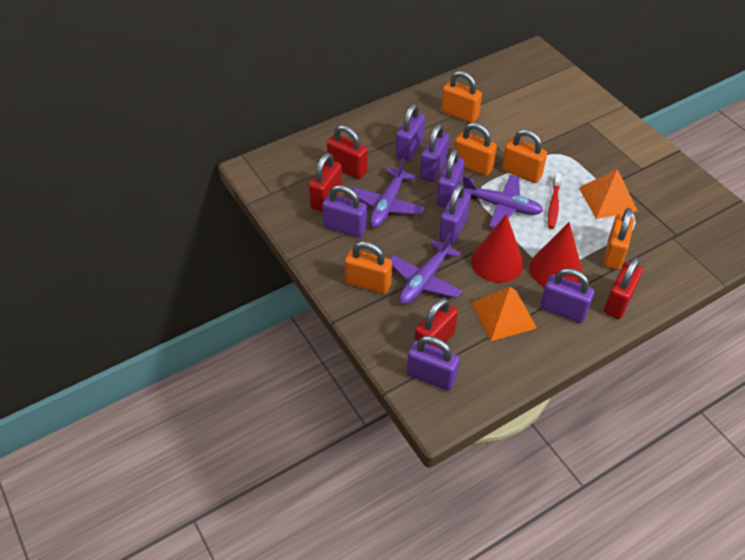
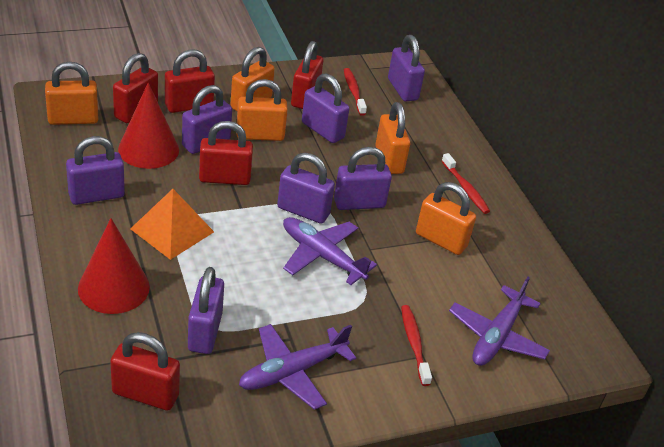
orange pyramid: [472,287,537,341] [579,169,638,219] = 2 -> [130,189,214,260] = 1
red padlock: [309,153,342,212] [327,125,368,179] [415,298,458,348] [604,257,643,319] = 4 -> [110,332,180,411] [113,53,158,123] [165,49,215,113] [199,121,253,185] [291,41,323,109] = 5
red toothbrush: [548,173,562,229] = 1 -> [344,68,367,116] [401,305,432,386] [442,153,490,214] = 3

